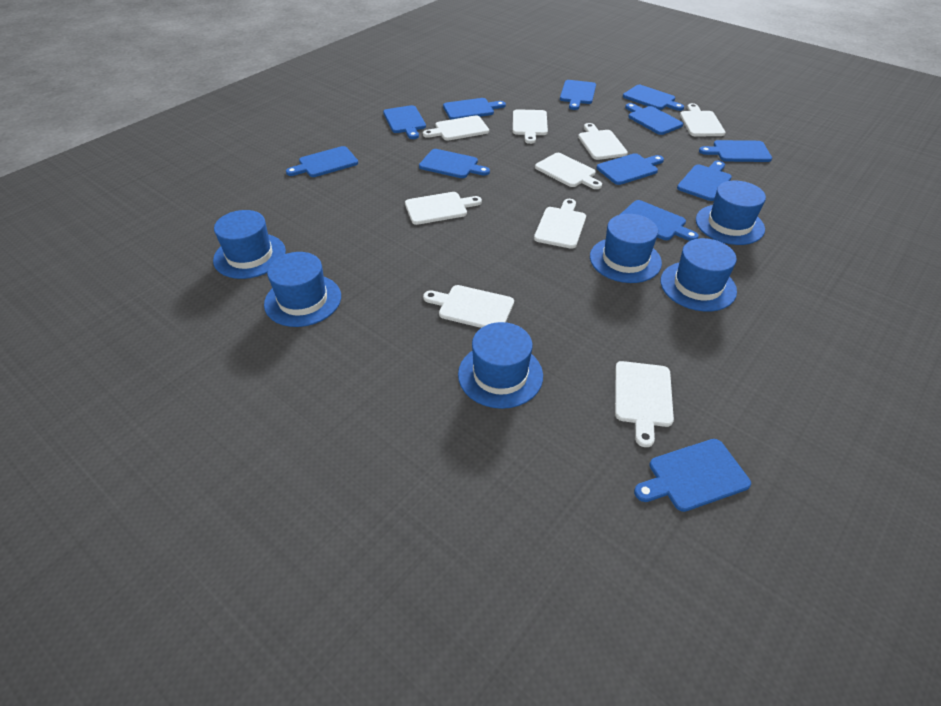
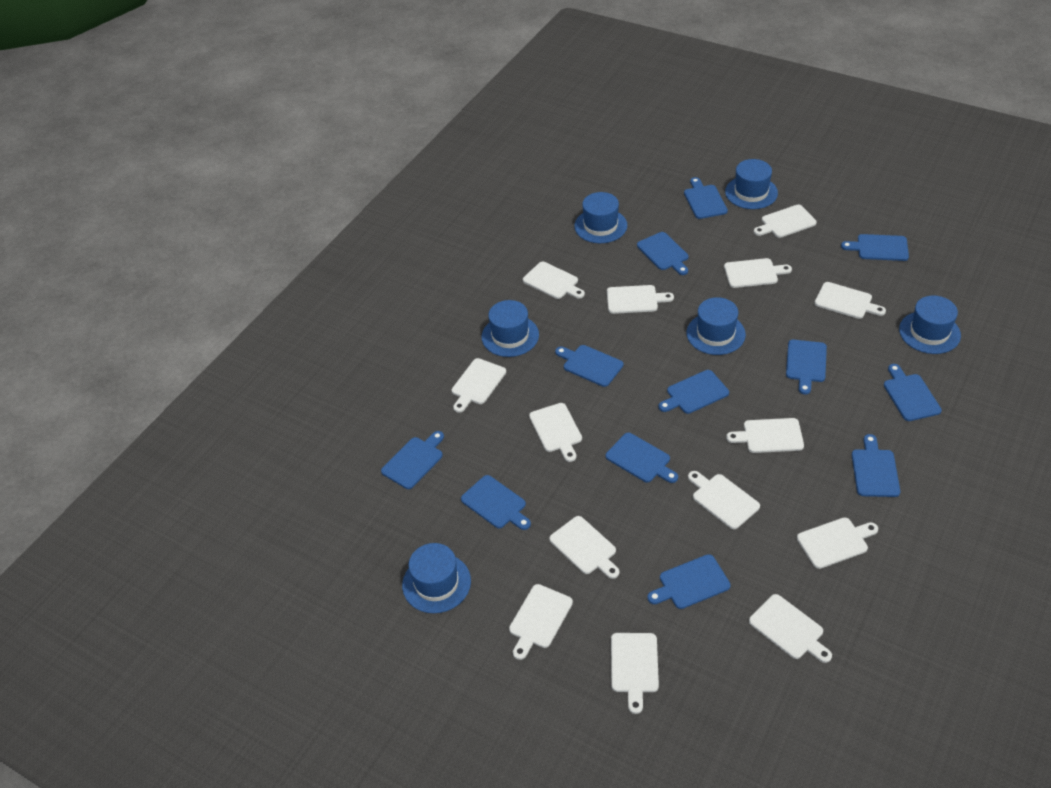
white cutting board: [405,192,482,225] [423,115,489,141] [423,285,514,328] [513,109,548,144] [534,199,586,249] [535,153,602,189] [578,123,628,160] [615,361,674,447] [680,103,726,137] = 9 -> [452,358,506,413] [509,584,573,660] [523,262,585,299] [529,403,582,462] [549,516,619,579] [607,285,674,314] [611,633,659,714] [688,471,760,529] [724,258,792,288] [726,418,804,453] [749,594,832,663] [754,205,817,238] [797,517,878,569] [814,282,886,319] = 14

